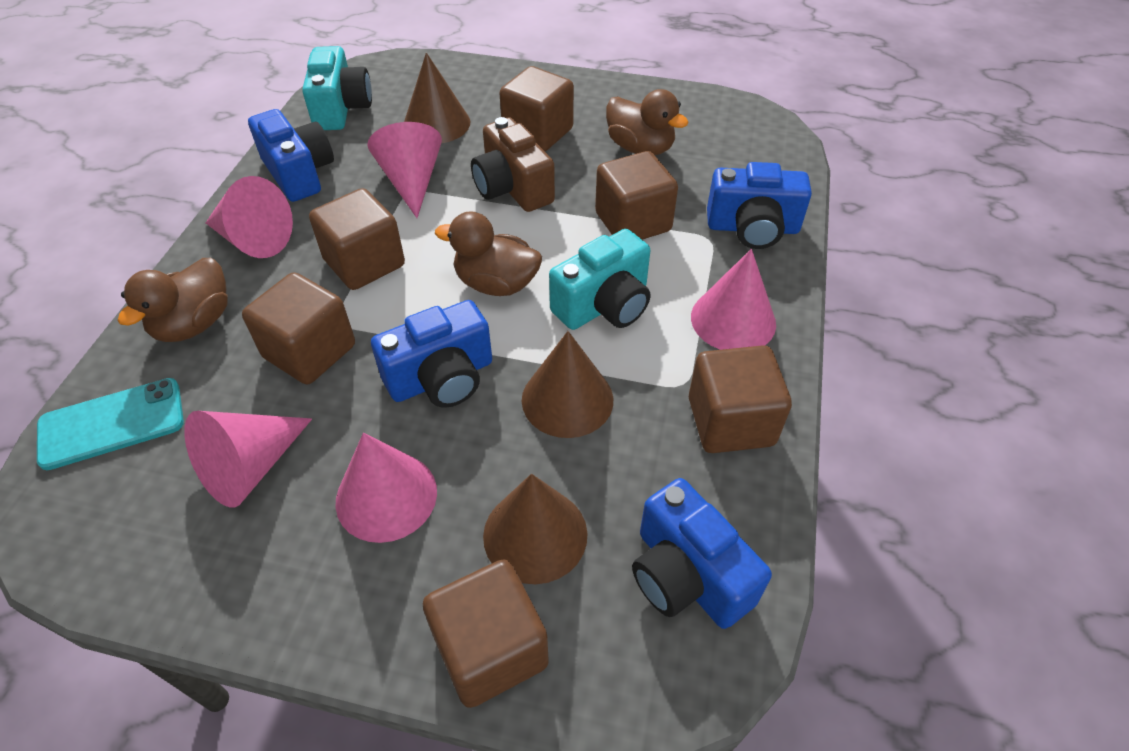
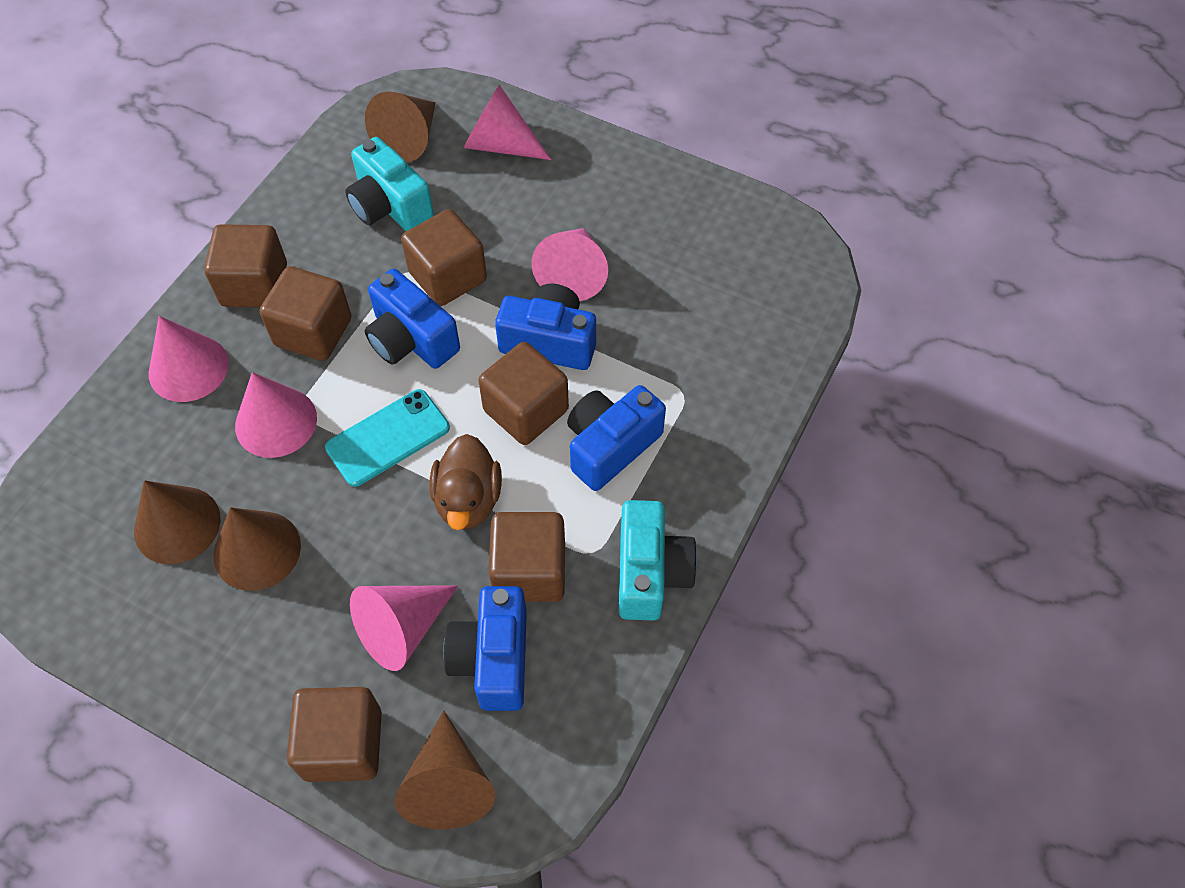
brown camera: [471,117,555,212] = 1 -> none = 0
brown cone: [404,52,470,143] [483,474,588,584] [522,331,613,438] = 3 -> [134,480,221,564] [214,507,301,591] [365,91,436,162] [394,711,496,829] = 4
brown duck: [118,258,228,342] [435,211,542,296] [606,89,689,155] = 3 -> [430,434,502,530] = 1

